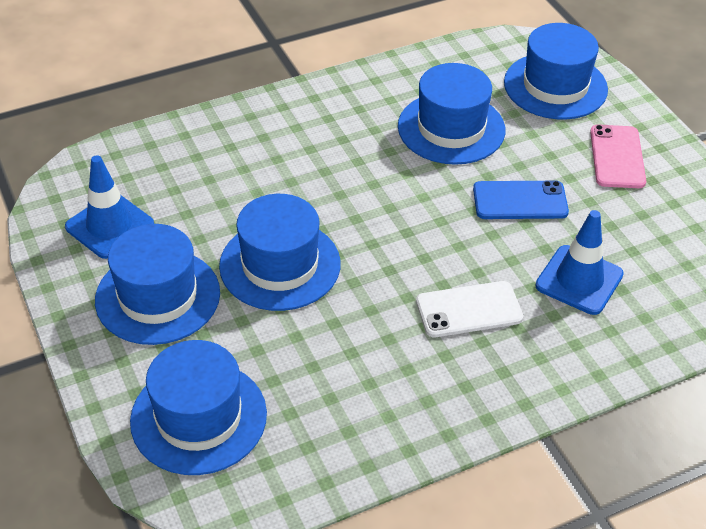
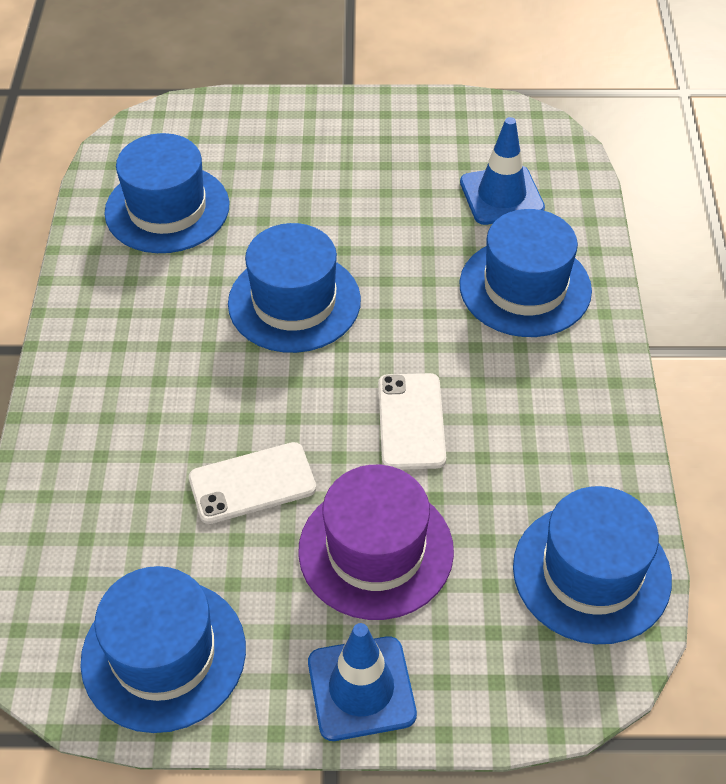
blue phone: [473,180,569,219] = 1 -> none = 0
pink phone: [590,125,646,188] = 1 -> none = 0
purple hat: none = 0 -> [298,465,454,620] = 1
white phone: [416,281,523,337] = 1 -> [189,442,316,524] [378,373,446,470] = 2

